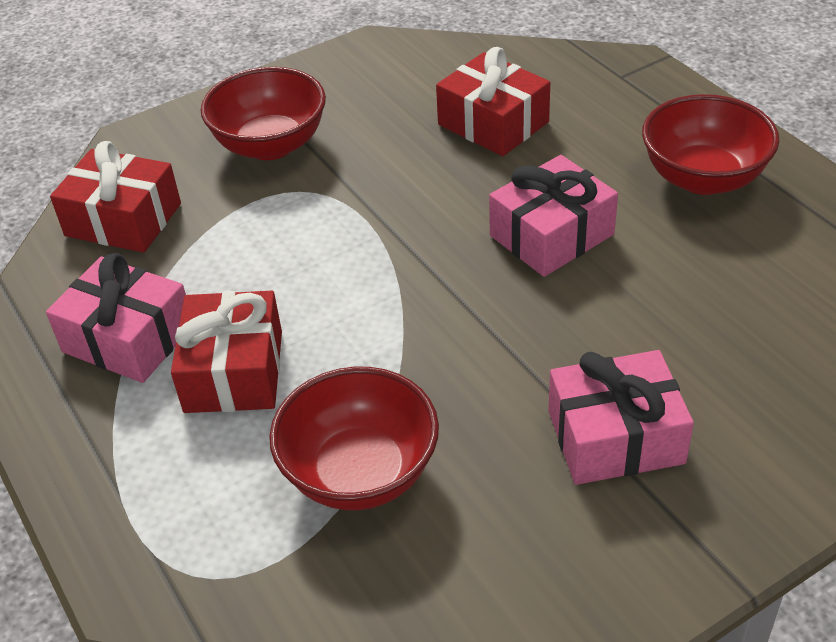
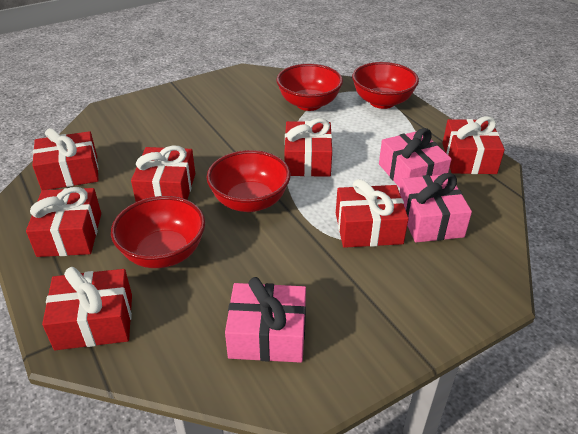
red bowl: [201,67,326,160] [269,367,439,510] [642,94,779,195] = 3 -> [111,196,205,268] [207,150,290,212] [277,64,343,111] [352,62,419,109] = 4
red gift: [50,141,181,253] [171,291,282,413] [436,47,550,156] = 3 -> [26,187,101,257] [32,128,99,190] [42,267,132,350] [131,145,195,202] [285,118,332,177] [336,179,409,248] [442,116,505,174] = 7

